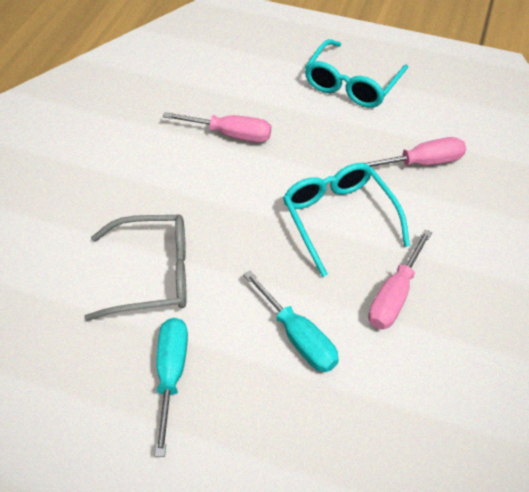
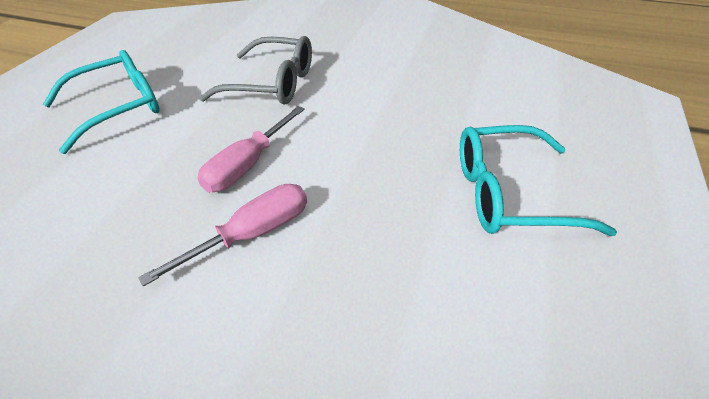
pink screwdriver: [163,112,271,143] [365,137,466,167] [368,229,432,329] = 3 -> [138,184,307,287] [197,106,305,193] = 2
turquoise screwdriver: [155,318,188,457] [243,270,339,372] = 2 -> none = 0

